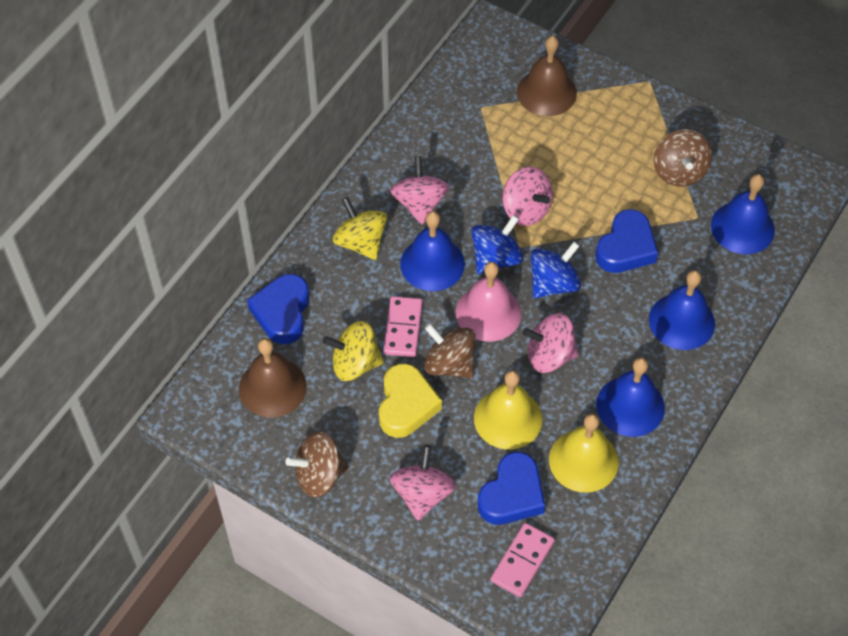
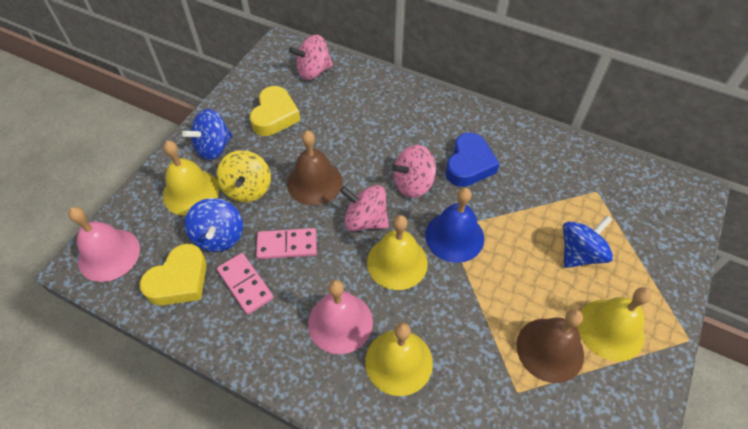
blue bell: [400,211,465,291] [596,357,665,437] [649,270,715,350] [711,174,775,254] = 4 -> [425,188,484,263] = 1
blue heart: [247,274,309,344] [478,452,545,525] [595,209,658,273] = 3 -> [446,132,499,187] = 1
blue spinning top: [471,215,523,274] [530,242,581,298] = 2 -> [182,109,233,160] [184,198,243,252] [563,215,613,268] = 3
brown spinning top: [285,431,349,498] [424,323,476,378] [654,129,712,187] = 3 -> none = 0
pink bell: [456,262,521,342] = 1 -> [68,207,140,282] [308,280,373,354] = 2
pink spinning top: [390,156,449,224] [390,445,456,521] [503,167,553,226] [522,313,579,373] = 4 -> [289,35,333,80] [340,185,389,231] [392,145,436,198] = 3
yellow bell: [474,370,542,450] [549,414,619,493] = 2 -> [163,141,219,216] [365,323,433,396] [367,215,428,290] [578,287,652,362] = 4
yellow heart: [379,363,442,438] = 1 -> [140,243,207,305] [250,86,301,136] = 2
yellow spinning top: [323,321,384,381] [333,197,387,260] = 2 -> [217,150,271,202] = 1

